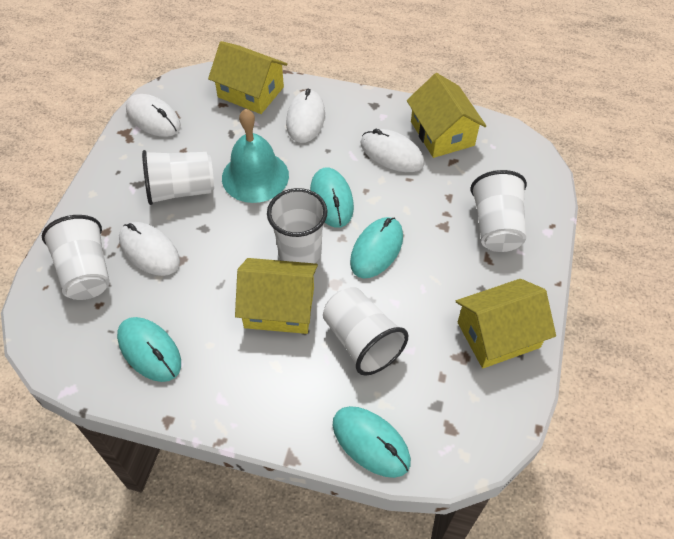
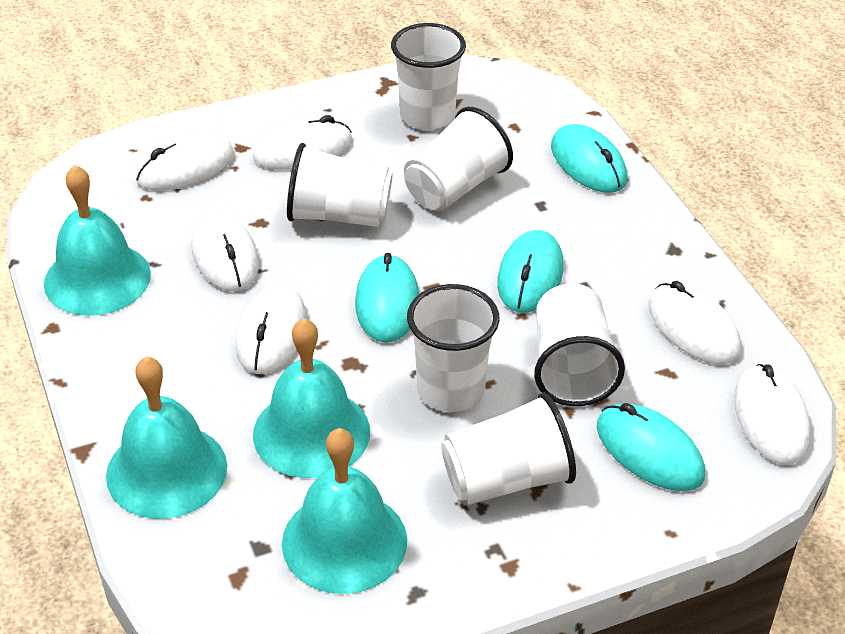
turquoise bell: [222,109,289,203] = 1 -> [44,165,151,316] [106,356,227,519] [253,318,370,478] [282,428,407,594] = 4
white cup: [42,215,110,300] [142,150,214,205] [267,188,328,263] [323,287,408,376] [470,170,527,252] = 5 -> [287,143,393,227] [391,23,466,130] [404,107,513,211] [407,284,499,412] [441,393,576,505] [534,284,625,406] = 6
white mouse: [119,222,180,276] [126,94,181,137] [286,89,325,143] [360,129,425,172] = 4 -> [136,132,235,191] [191,212,259,291] [236,284,306,374] [253,115,352,170] [648,281,741,365] [734,364,811,465] = 6
yellow house: [208,41,288,114] [235,258,318,334] [407,73,486,158] [456,279,556,368] = 4 -> none = 0

